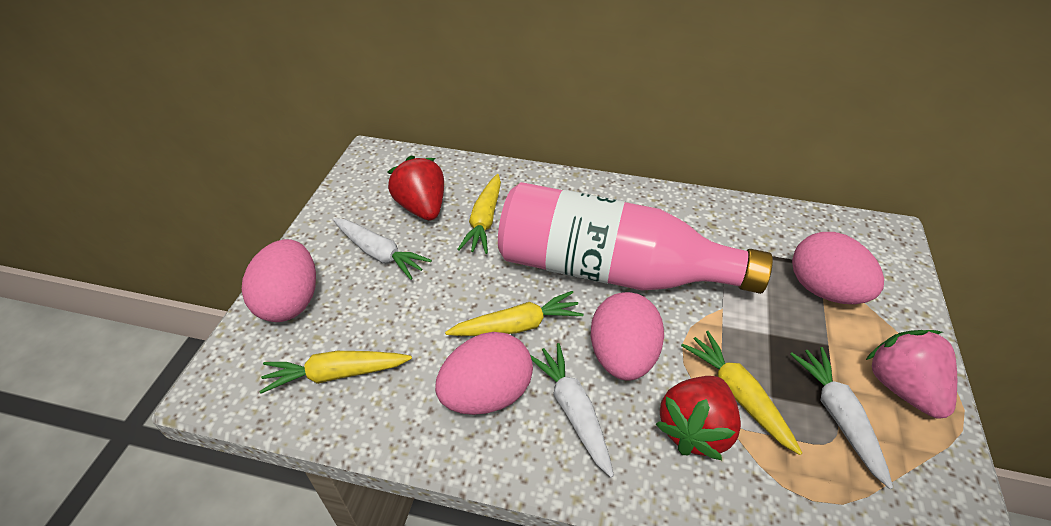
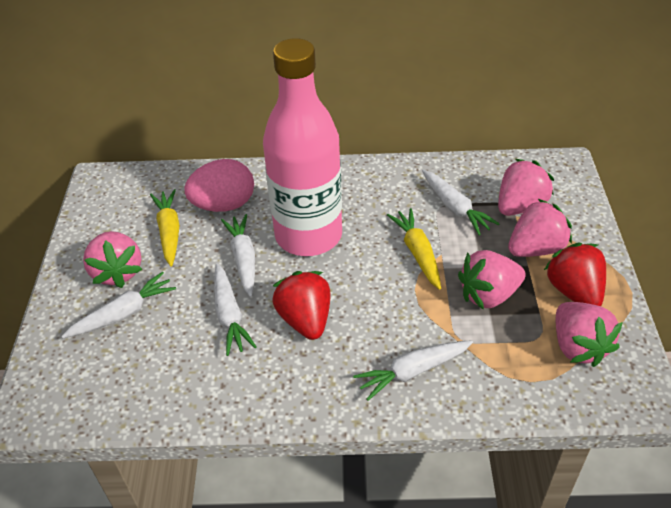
pink egg: [242,239,316,322] [435,332,533,415] [591,292,664,381] [792,232,884,304] = 4 -> [184,159,254,212] = 1
pink strawberry: [866,330,957,419] = 1 -> [83,231,142,288] [458,250,526,310] [498,159,554,216] [508,199,572,257] [556,302,623,367] = 5
white carrot: [333,218,432,280] [530,343,614,477] [790,347,893,489] = 3 -> [61,272,176,338] [214,263,257,356] [221,214,255,297] [353,340,473,401] [422,170,500,235] = 5
yellow carrot: [259,351,412,394] [445,291,584,336] [457,174,501,254] [681,331,802,455] = 4 -> [150,189,179,266] [387,208,441,290] = 2

